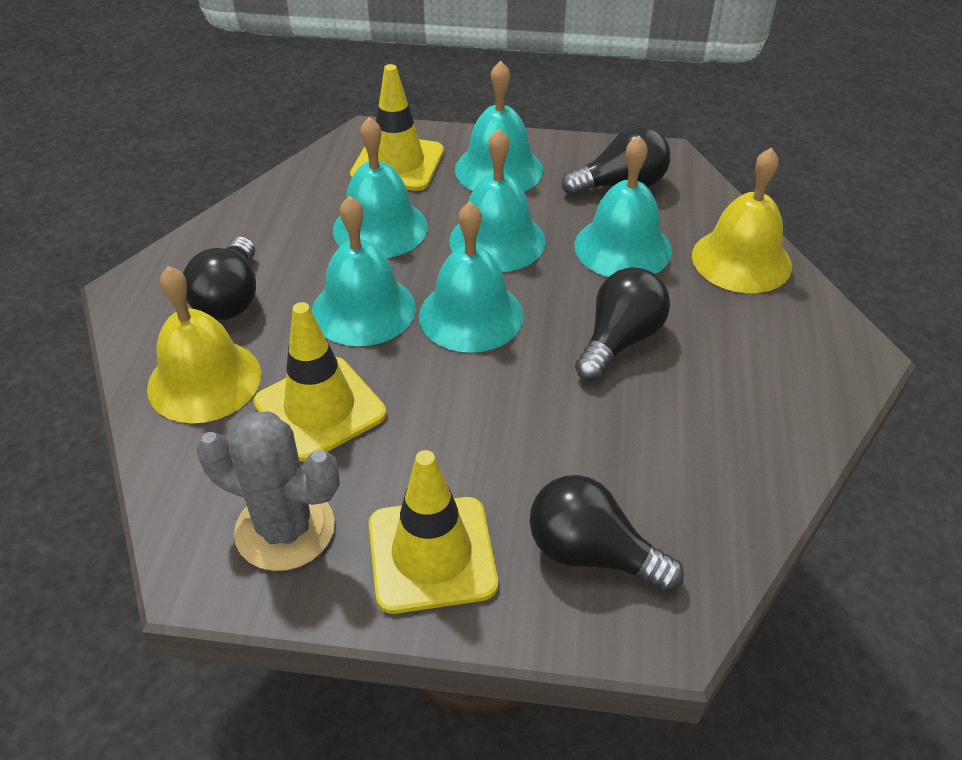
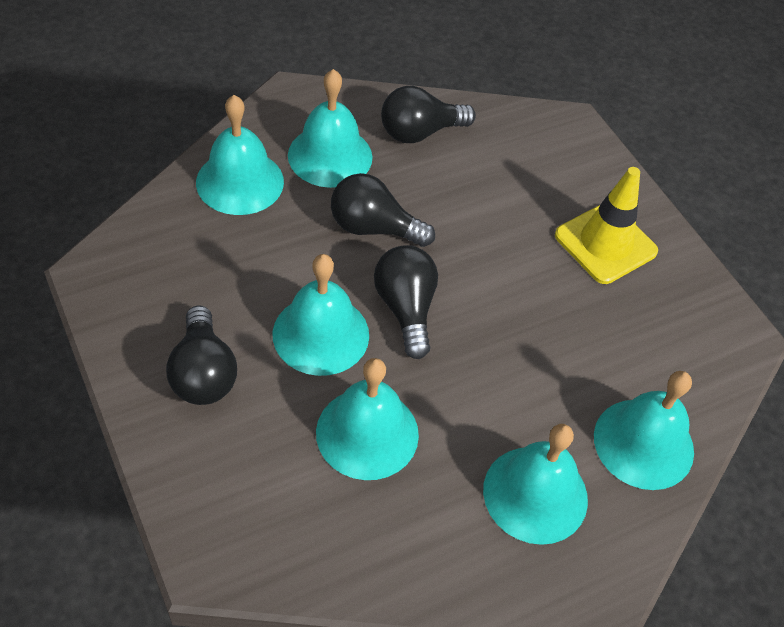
grey cactus: [196,412,340,571] = 1 -> none = 0
yellow bell: [147,266,261,423] [692,148,792,293] = 2 -> none = 0
yellow traffic cone: [253,302,386,462] [350,64,444,191] [369,450,498,614] = 3 -> [555,167,658,284] = 1

